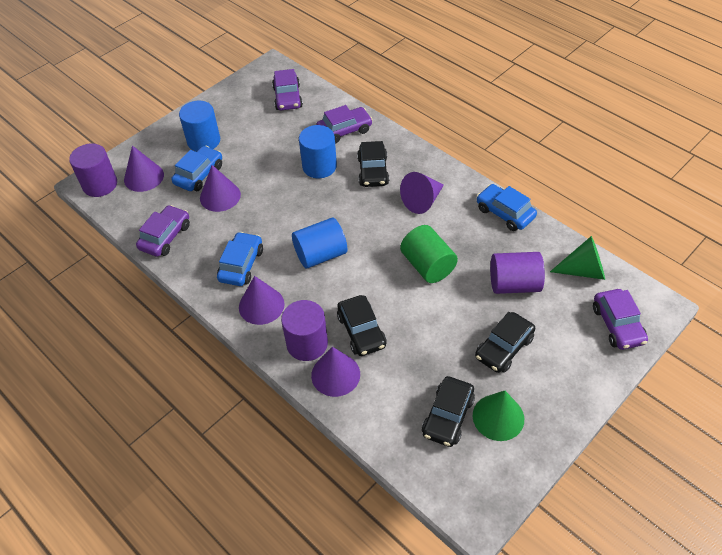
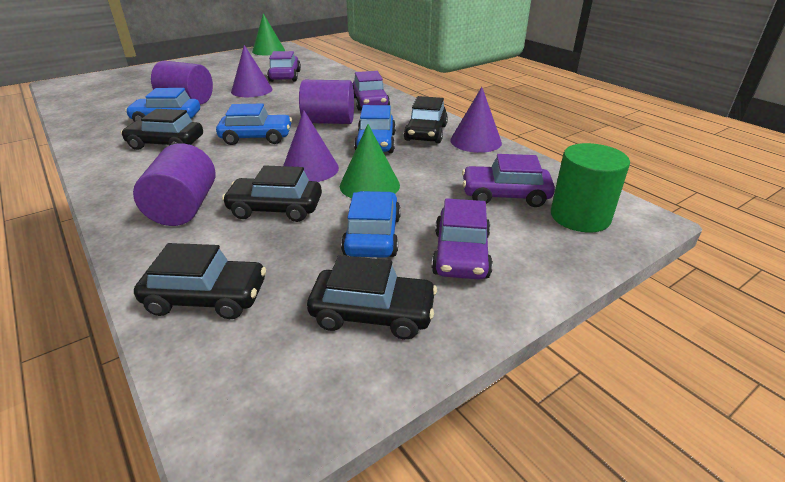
black car: [337,295,387,356] [357,141,389,187] [422,376,475,447] [475,312,535,373] = 4 -> [121,109,203,150] [134,243,266,319] [222,165,322,222] [307,255,437,340] [404,96,448,143] = 5
blue car: [171,146,222,191] [217,232,263,286] [477,184,537,231] = 3 -> [125,88,200,122] [216,104,292,145] [341,191,401,258] [354,105,396,153] = 4
blue cylinder: [179,100,220,151] [292,218,348,269] [299,125,337,178] = 3 -> none = 0
purple cone: [124,146,164,192] [200,165,241,212] [239,276,285,325] [311,347,360,397] [400,172,444,214] = 5 -> [231,45,273,97] [283,110,339,182] [450,87,502,153] = 3

